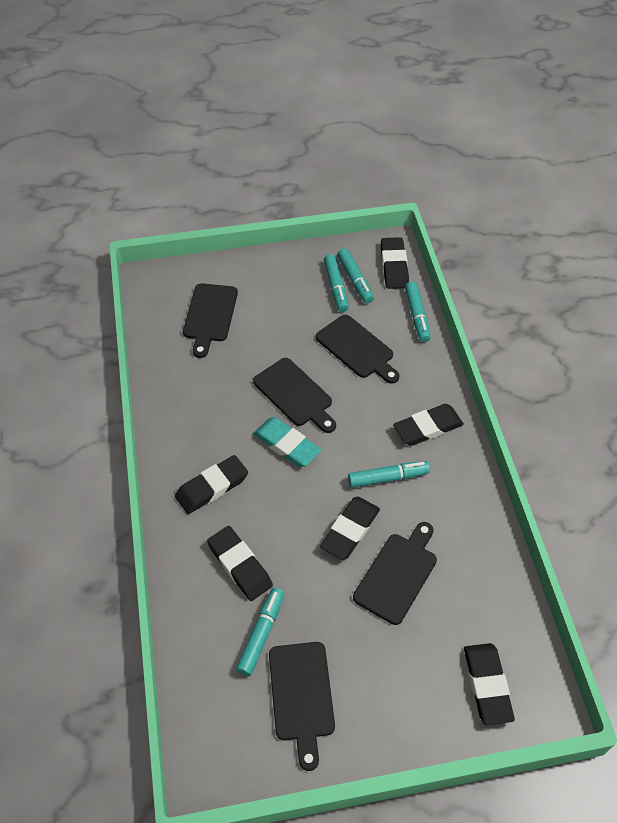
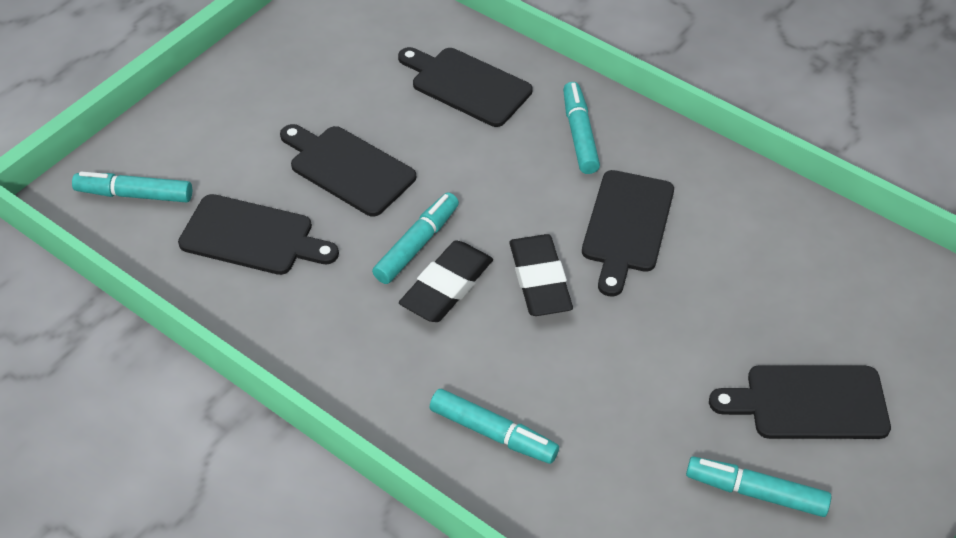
black eraser: [175,455,248,514] [207,526,273,601] [320,497,380,560] [381,237,409,289] [393,404,464,446] [464,643,515,725] = 6 -> [399,240,493,322] [509,234,573,316] = 2
turquoise eraser: [253,417,321,467] = 1 -> none = 0

